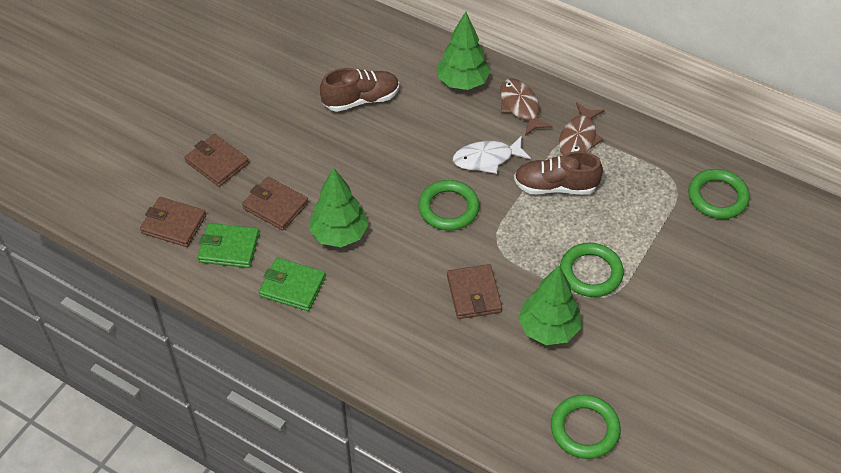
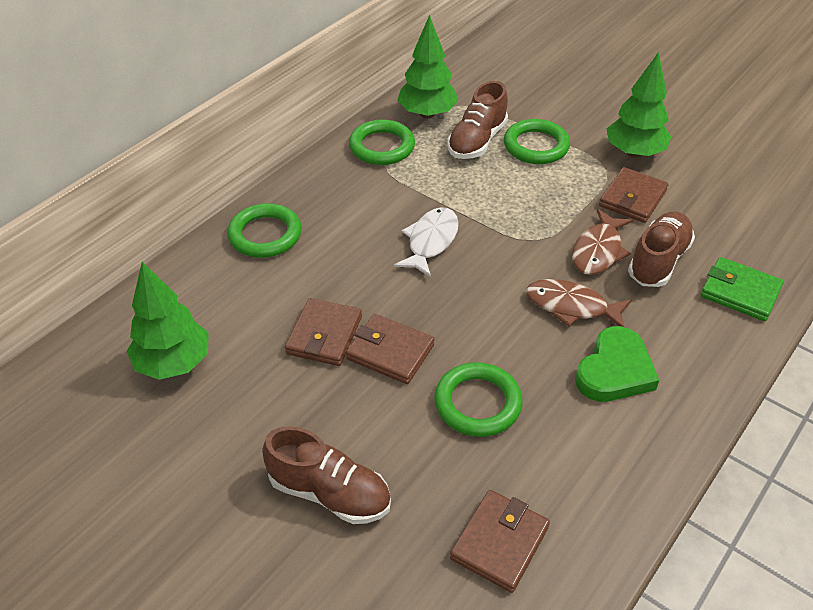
brown shoe: [320,68,399,112] [514,151,603,195] = 2 -> [262,426,391,524] [447,81,508,159] [628,211,695,287] = 3
green heart: none = 0 -> [575,326,660,402] = 1
green wallet: [198,223,259,268] [259,258,326,311] = 2 -> [701,257,784,321] = 1

